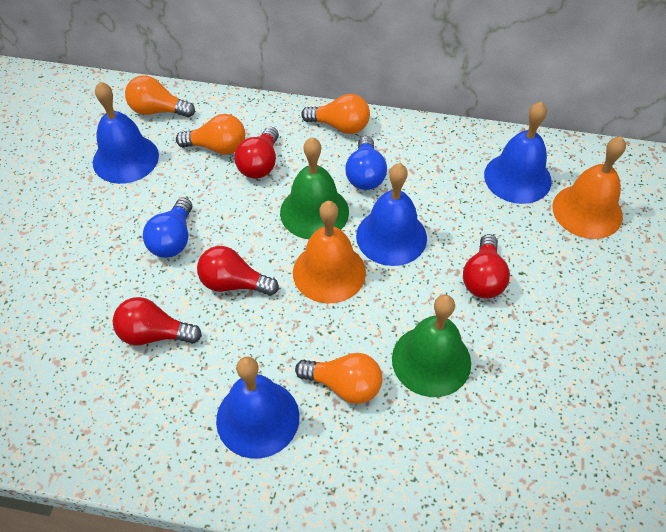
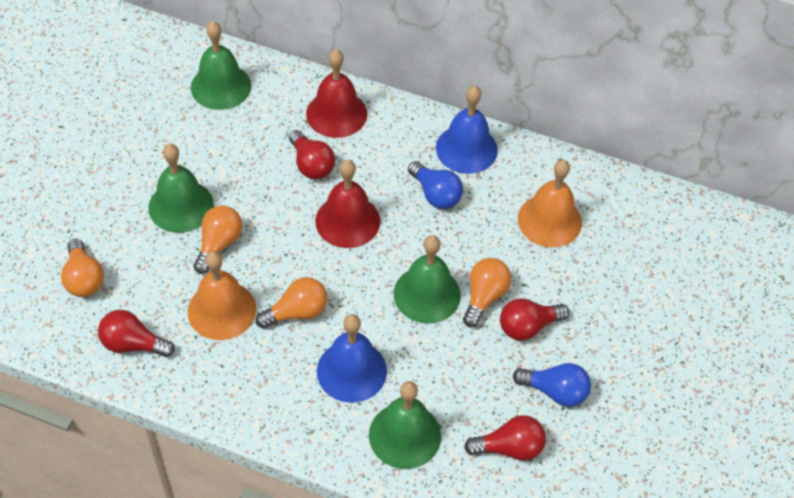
blue bell: [93,82,159,184] [216,356,299,459] [356,163,427,266] [484,102,552,204] = 4 -> [317,314,387,403] [436,86,498,174] = 2
green bell: [280,137,349,239] [392,295,471,397] = 2 -> [149,144,214,233] [191,21,251,110] [369,381,441,469] [394,235,461,323] = 4
red bell: none = 0 -> [306,50,367,138] [315,160,380,248] = 2

